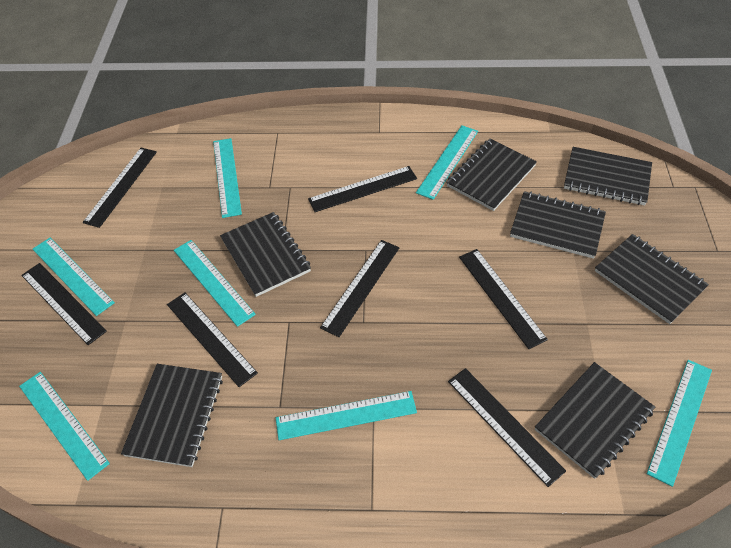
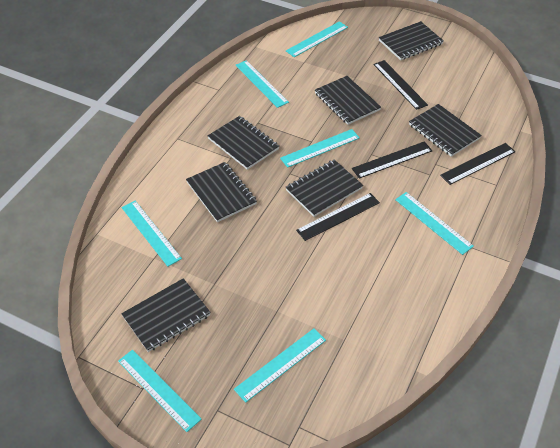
black ruler: [21,263,107,345] [83,148,157,228] [167,292,258,387] [308,166,417,212] [320,240,399,337] [448,368,566,487] [459,249,548,349] = 7 -> [296,193,380,241] [352,141,432,179] [373,60,428,110] [440,143,516,185] = 4

